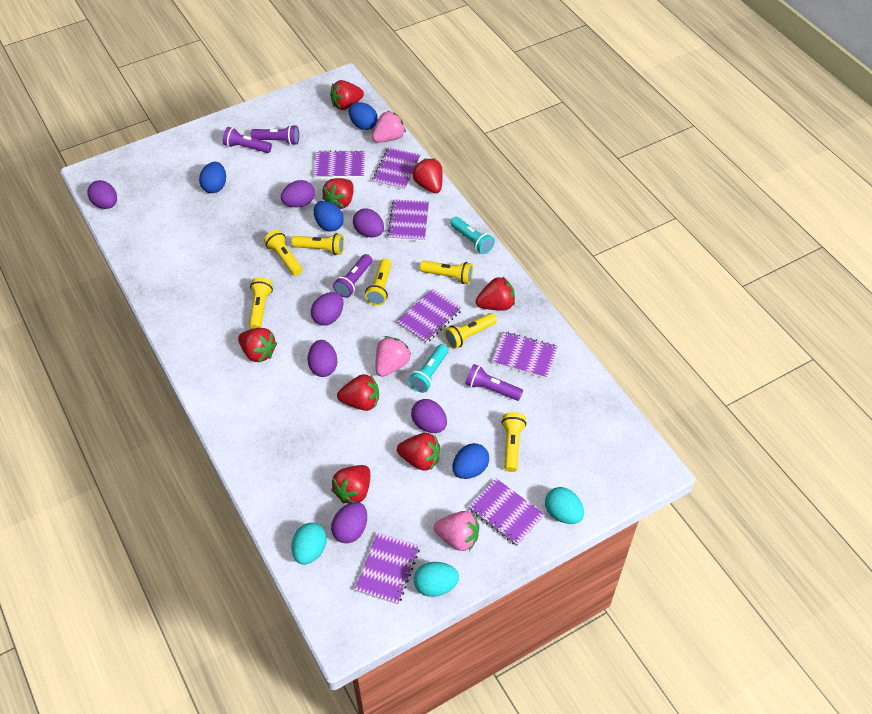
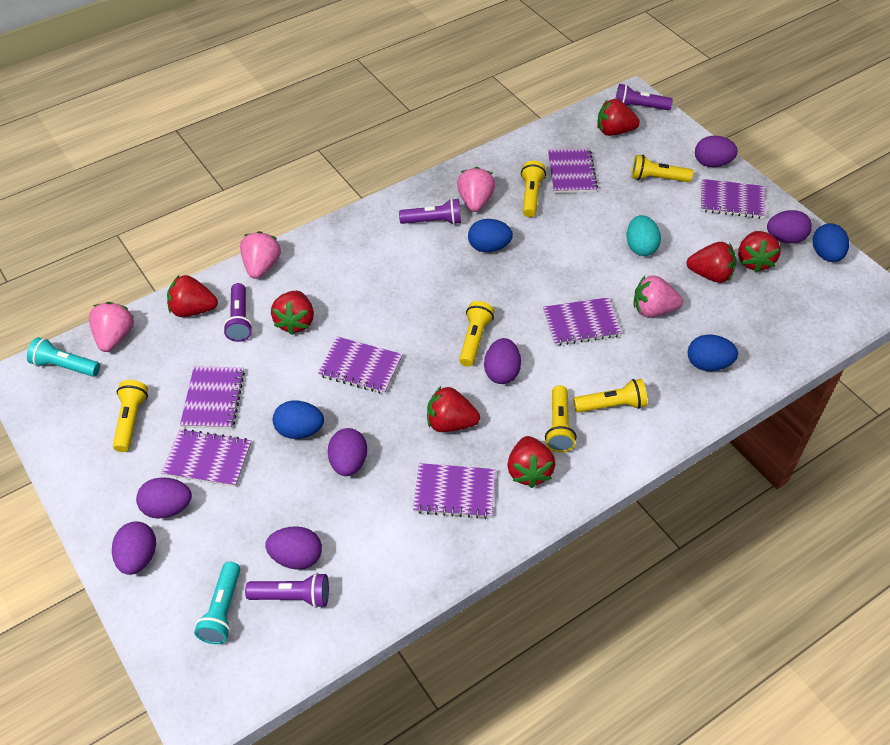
pink strawberry: [372,111,406,143] [376,336,411,377] [434,511,479,551] = 3 -> [89,302,134,352] [240,231,281,279] [457,167,496,212] [634,275,683,317] = 4
red strawberry: [238,328,277,363] [322,178,354,209] [330,80,364,110] [331,465,370,503] [337,374,379,411] [397,433,440,471] [412,159,443,193] [476,277,515,311] = 8 -> [167,275,218,317] [271,291,314,335] [427,386,480,432] [507,436,556,488] [597,99,640,136] [686,242,737,283] [738,231,781,273] = 7
turquoise egg: [292,523,327,565] [414,562,459,597] [545,487,584,524] = 3 -> [627,215,661,256] = 1
yellow flashlight: [249,277,273,329] [264,230,302,276] [292,233,344,255] [365,259,391,305] [420,260,473,284] [444,313,497,349] [501,412,526,472] = 7 -> [113,380,148,452] [459,301,494,367] [521,161,546,217] [545,385,576,452] [573,379,647,413] [631,155,693,182] = 6

